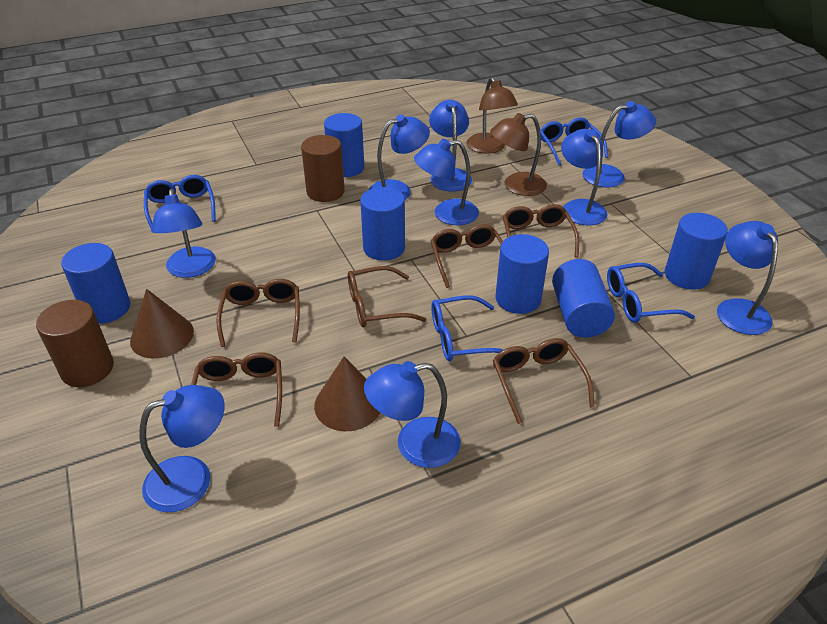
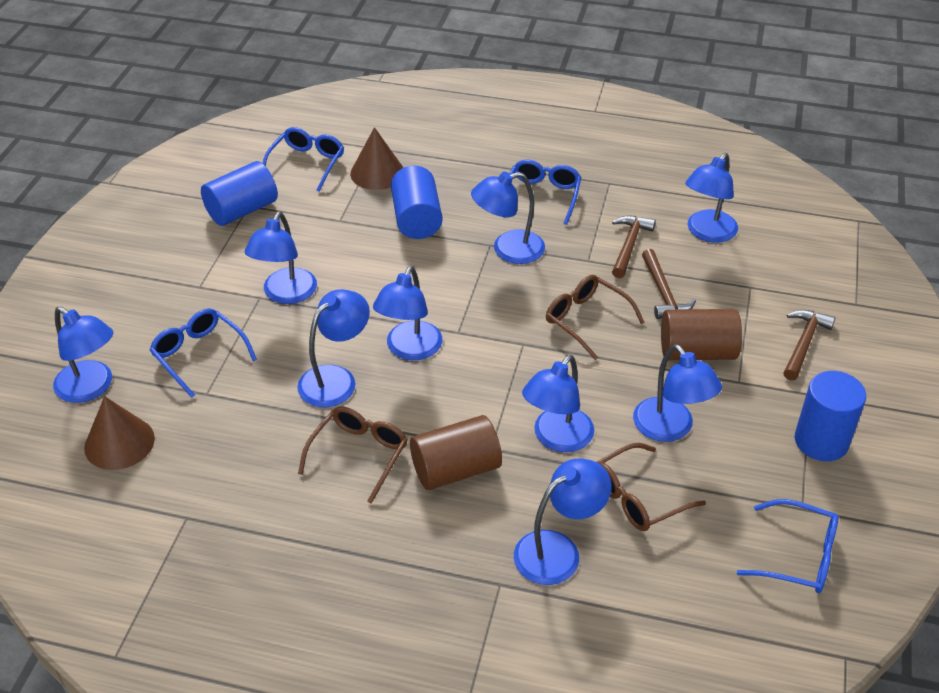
blue cylinder: [61,243,130,324] [324,113,364,177] [360,187,405,261] [495,234,549,314] [552,259,615,338] [665,213,728,290] = 6 -> [201,161,278,226] [391,166,442,239] [795,371,866,461] = 3
brown glasses: [191,352,282,427] [216,279,300,347] [348,266,427,327] [430,224,503,288] [493,338,594,424] [503,204,579,258] = 6 -> [298,407,408,504] [546,275,645,360] [597,443,706,531] = 3
brown hammer: none = 0 -> [612,216,656,278] [642,249,696,319] [784,310,835,381] = 3
brown lamp: [467,77,518,154] [490,113,547,196] = 2 -> none = 0

